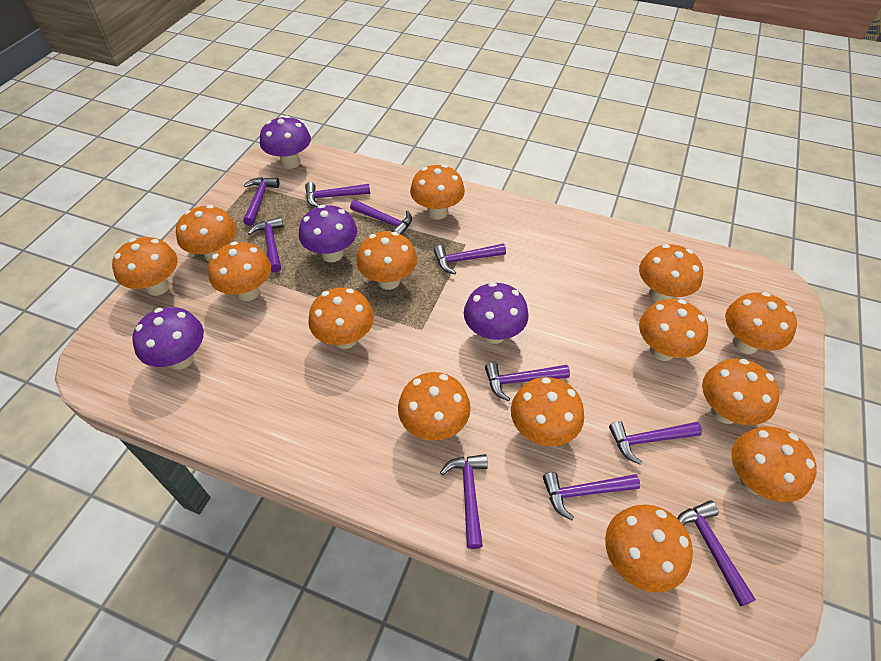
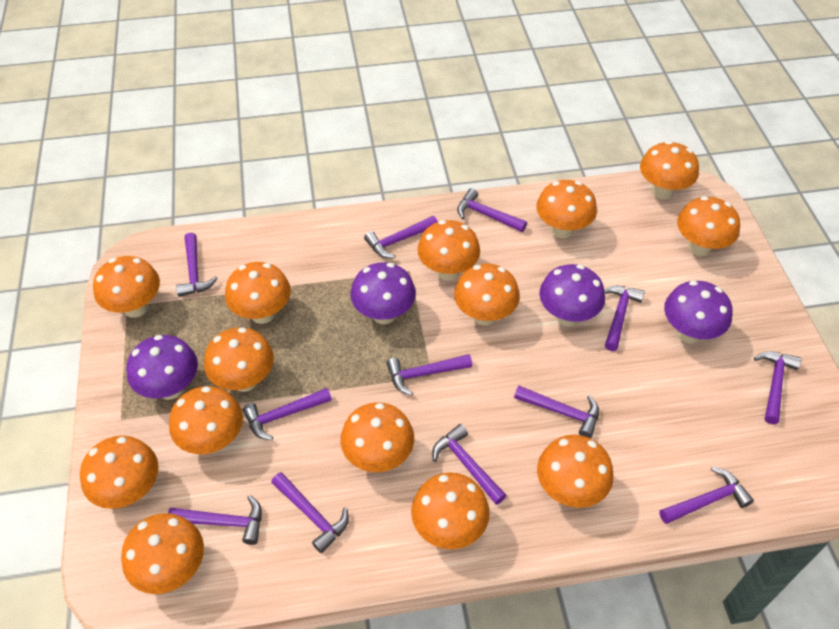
purple hammer: [243,177,279,226] [248,217,284,272] [305,182,370,207] [350,200,412,235] [434,244,506,275] [440,454,488,549] [485,362,570,401] [543,472,640,520] [609,421,702,465] [677,500,756,607] = 10 -> [168,495,262,545] [176,233,218,297] [243,388,332,440] [271,472,349,553] [364,216,438,259] [386,354,472,396] [432,424,507,505] [457,188,527,232] [514,386,599,438] [605,286,645,351] [659,467,754,524] [754,351,801,424] = 12

